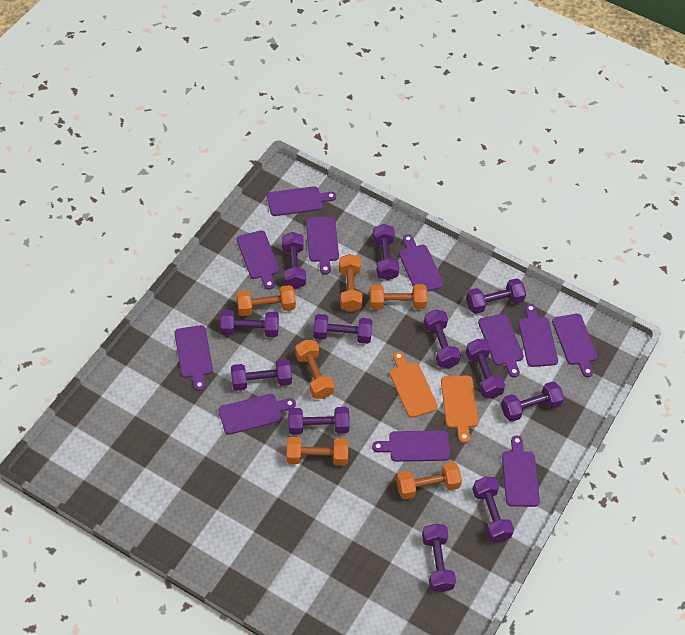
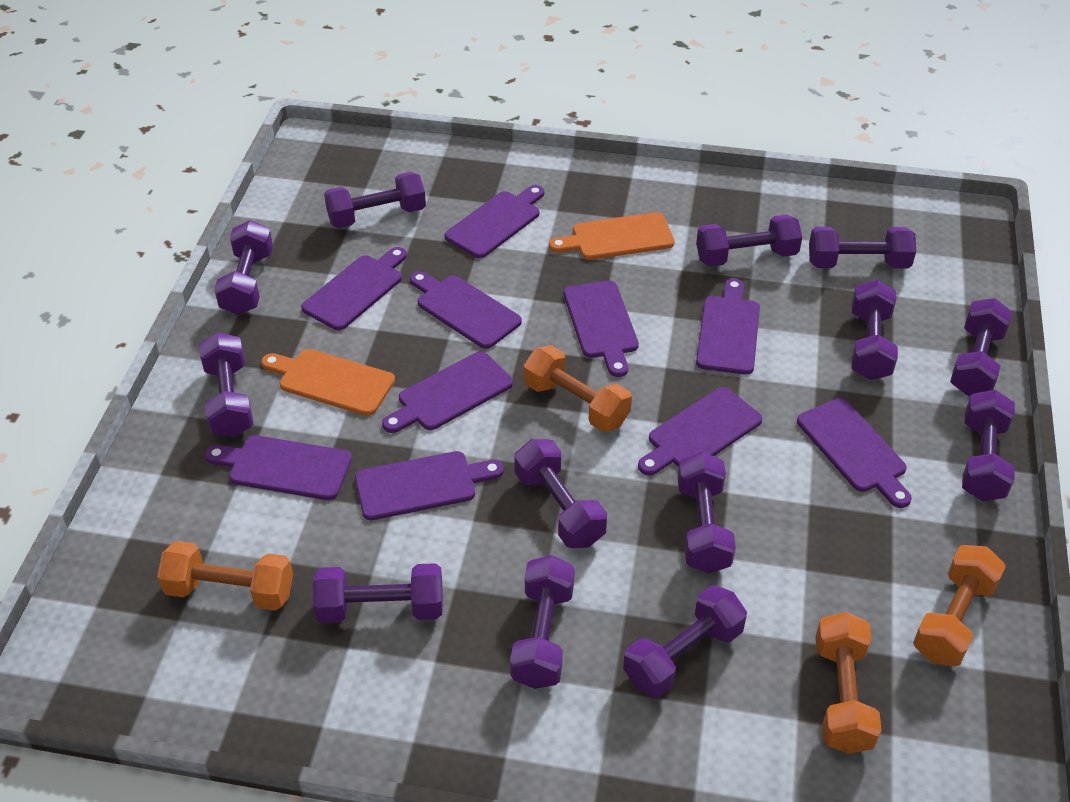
orange dumbbell: [237,285,296,316] [286,437,348,466] [295,340,335,399] [339,254,363,312] [369,284,428,310] [396,462,462,500] = 6 -> [157,541,293,611] [524,345,632,432] [815,612,882,754] [913,545,1006,666] = 4
purple cutting board: [174,325,213,391] [219,394,296,435] [237,230,279,290] [267,186,336,216] [306,216,339,275] [372,430,450,462] [399,234,444,292] [478,314,524,378] [502,435,540,507] [518,304,558,367] [552,314,597,377] = 11 -> [205,435,352,500] [301,247,407,330] [355,451,504,520] [382,351,513,433] [410,271,522,349] [445,185,544,258] [564,281,639,377] [638,387,762,476] [696,278,760,375] [797,398,912,508] = 10
purple dumbbell: [220,310,279,337] [231,359,292,391] [282,232,306,289] [288,407,350,435] [313,314,372,344] [373,224,399,280] [422,523,456,592] [424,310,461,368] [466,278,526,314] [466,339,505,398] [472,477,514,542] [501,382,564,422] = 12 -> [199,332,253,437] [214,220,273,315] [313,563,443,623] [324,172,426,228] [510,555,575,689] [514,439,607,548] [623,585,747,698] [677,452,736,573] [696,215,802,267] [809,227,916,269] [852,280,898,380] [950,298,1012,396] [962,390,1015,501] = 13

